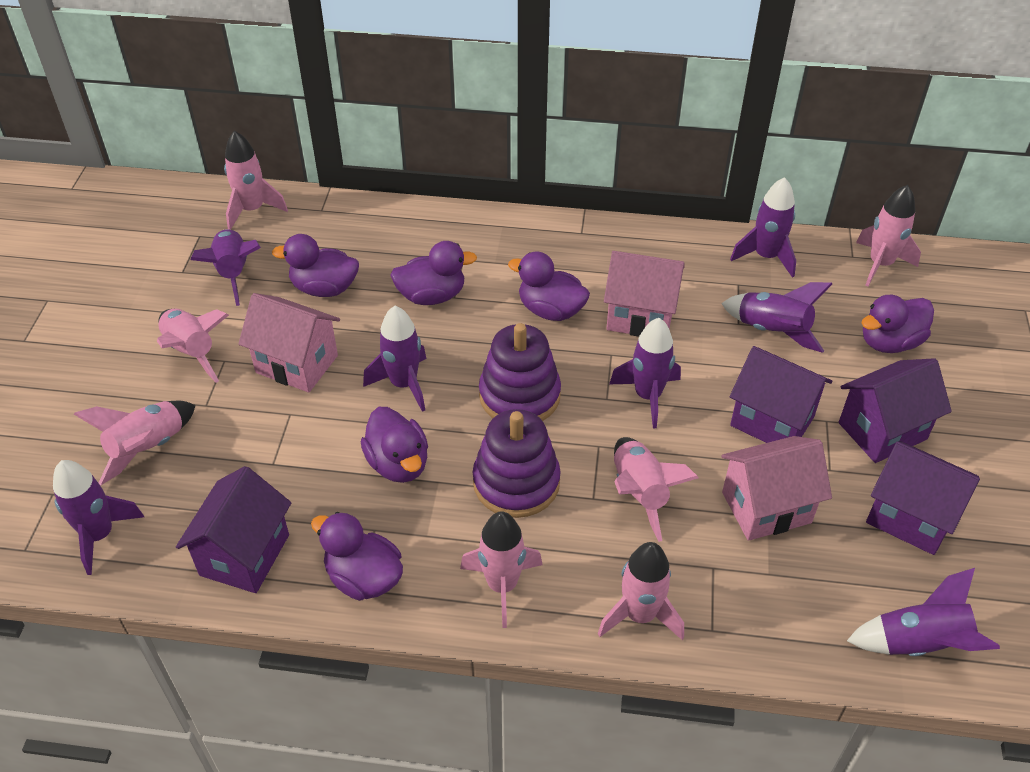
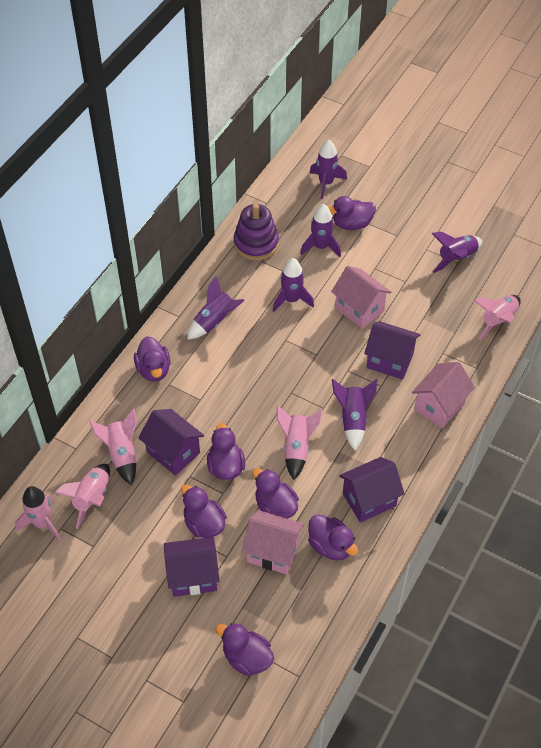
pink rocket: [74,401,195,485] [157,309,229,383] [224,131,288,230] [460,511,543,628] [598,542,684,640] [614,437,699,542] [856,185,921,286] = 7 -> [15,486,61,541] [55,464,110,529] [89,409,137,485] [276,405,323,480] [474,295,521,340] = 5
purple duck: [272,234,359,297] [311,512,403,601] [361,407,428,483] [390,241,477,305] [508,251,590,321] [861,295,934,353] = 6 -> [134,336,171,382] [181,484,227,538] [207,423,245,480] [215,623,274,676] [252,468,299,519] [308,514,359,561] [328,196,376,230] = 7
purple rocket: [53,460,144,575] [190,229,261,306] [363,306,427,412] [609,318,681,428] [721,282,832,353] [730,177,796,278] [847,568,1000,656] = 7 -> [187,276,245,340] [273,258,314,312] [300,204,341,257] [310,140,347,199] [332,379,377,451] [432,232,482,273] = 6
purple stacking toy: [473,409,561,518] [479,323,561,421] = 2 -> [234,204,279,260] = 1

